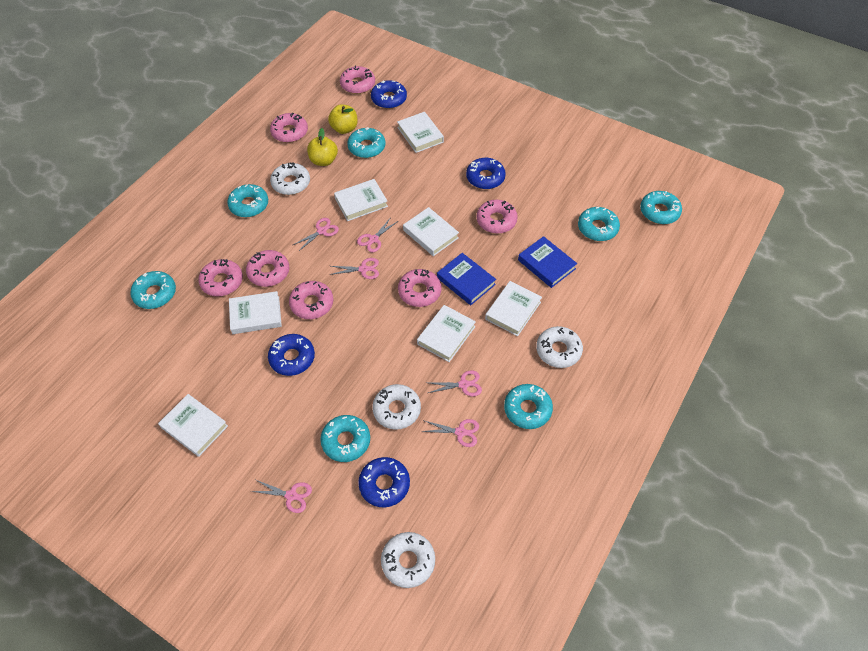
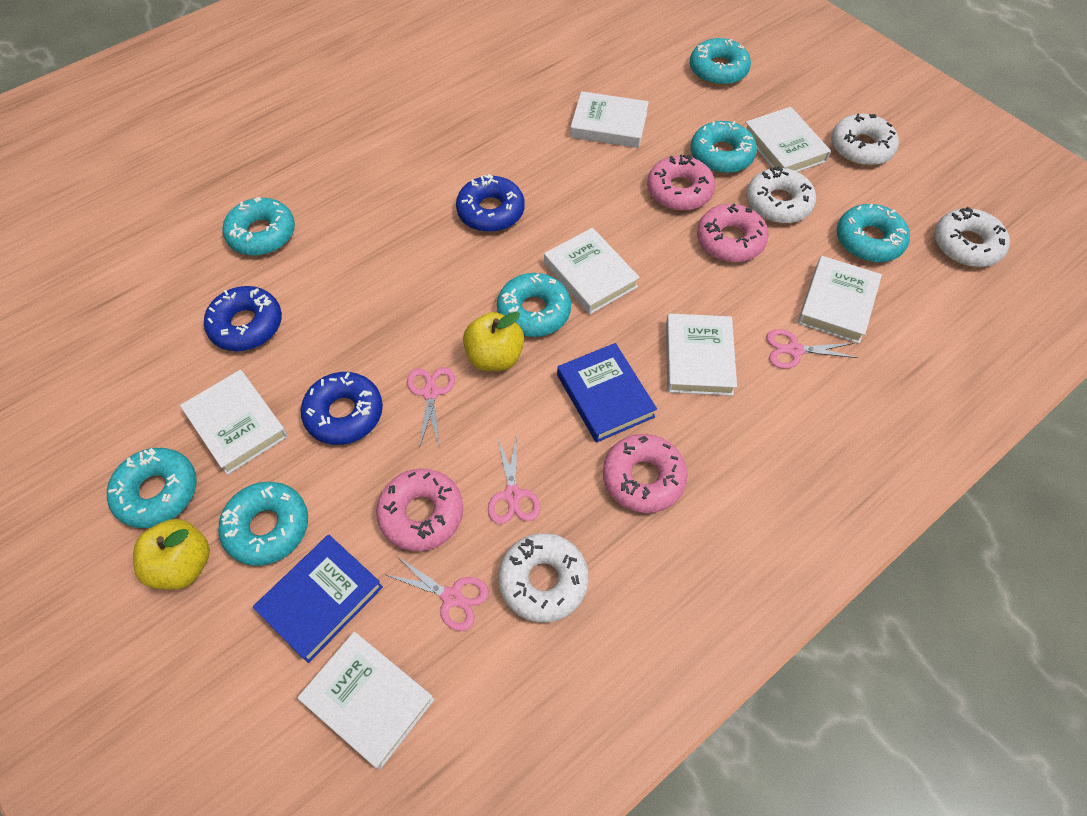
blue donut: [268,334,315,376] [358,457,410,507] [371,80,407,109] [466,158,506,189] = 4 -> [204,286,282,351] [301,372,383,445] [456,174,525,232] = 3
pink donut: [198,259,243,297] [246,250,289,287] [270,113,308,143] [289,281,334,319] [340,66,375,94] [398,269,442,307] [477,200,518,234] = 7 -> [376,469,463,551] [603,434,688,513] [647,155,715,211] [697,204,769,262] = 4
pink scissors: [251,480,312,513] [293,218,339,251] [329,258,379,279] [357,217,398,252] [421,419,479,447] [428,370,482,396] = 6 -> [387,557,489,631] [407,367,455,448] [488,434,540,524] [766,329,858,369] = 4

